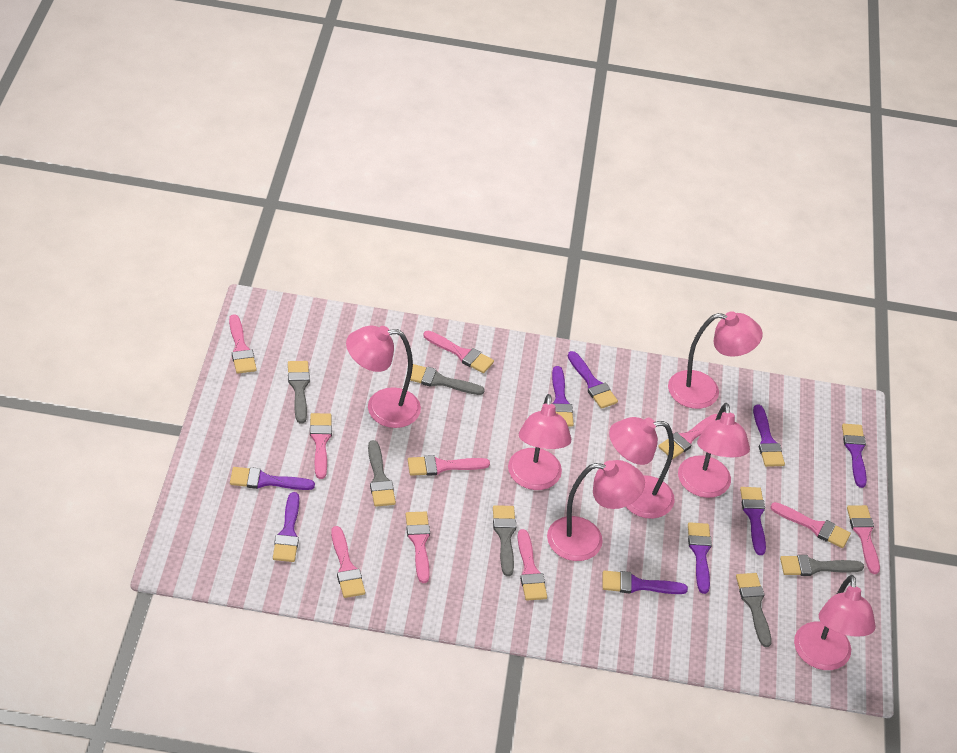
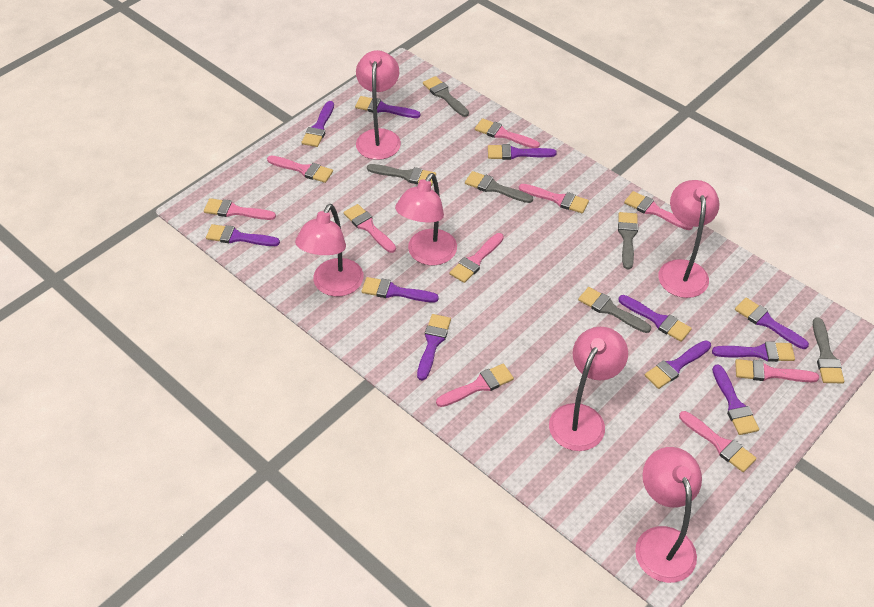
pink lamp: [346,326,421,428] [508,394,571,490] [547,460,645,561] [609,417,675,519] [668,311,763,409] [678,403,750,498] [794,575,876,670] = 7 -> [295,204,364,297] [356,50,401,160] [395,173,457,265] [549,327,628,451] [635,447,702,583] [658,180,720,298] = 6
purple brush: [230,467,315,490] [273,492,299,562] [552,366,574,427] [568,351,618,409] [602,570,688,594] [688,522,712,594] [740,487,766,555] [753,405,785,467] [842,424,867,488] = 9 -> [206,224,280,246] [302,101,334,147] [355,96,421,118] [361,277,439,302] [417,314,451,381] [488,144,557,160] [618,295,692,342] [645,340,711,389] [712,341,795,362] [712,364,759,435] [735,298,809,349] = 11

